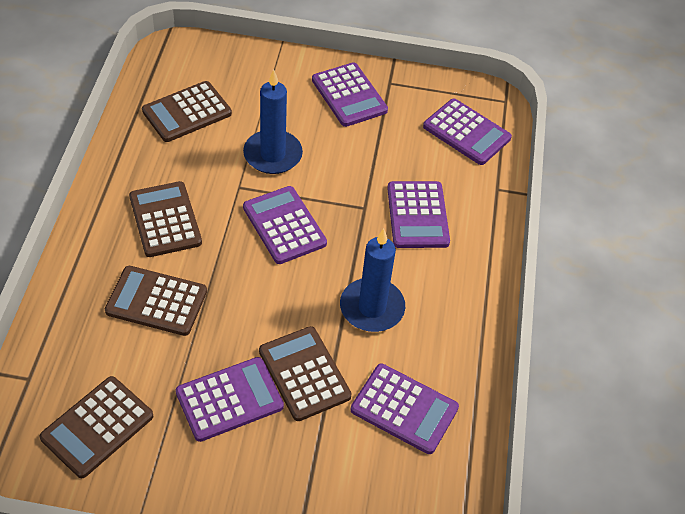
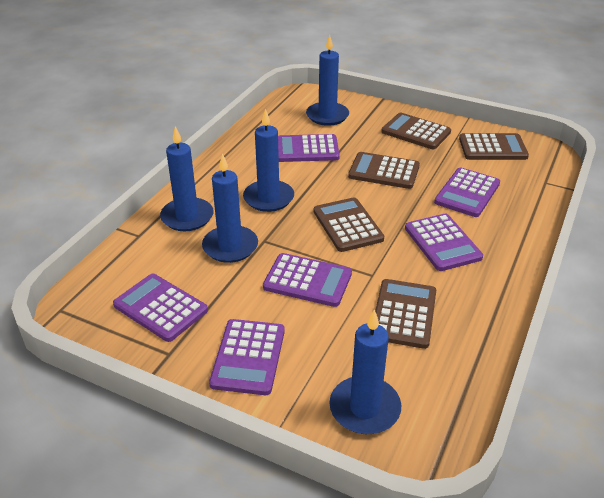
blue candle: [243,69,303,174] [340,229,405,332] = 2 -> [160,126,213,231] [202,154,258,263] [243,109,294,212] [306,35,349,126] [329,309,401,434] = 5

